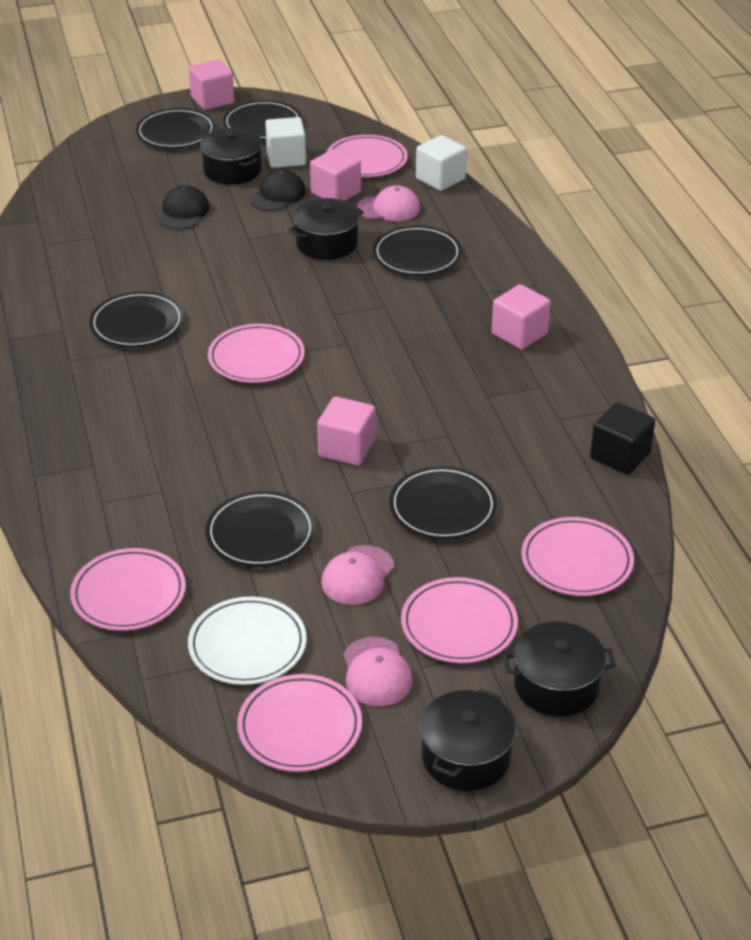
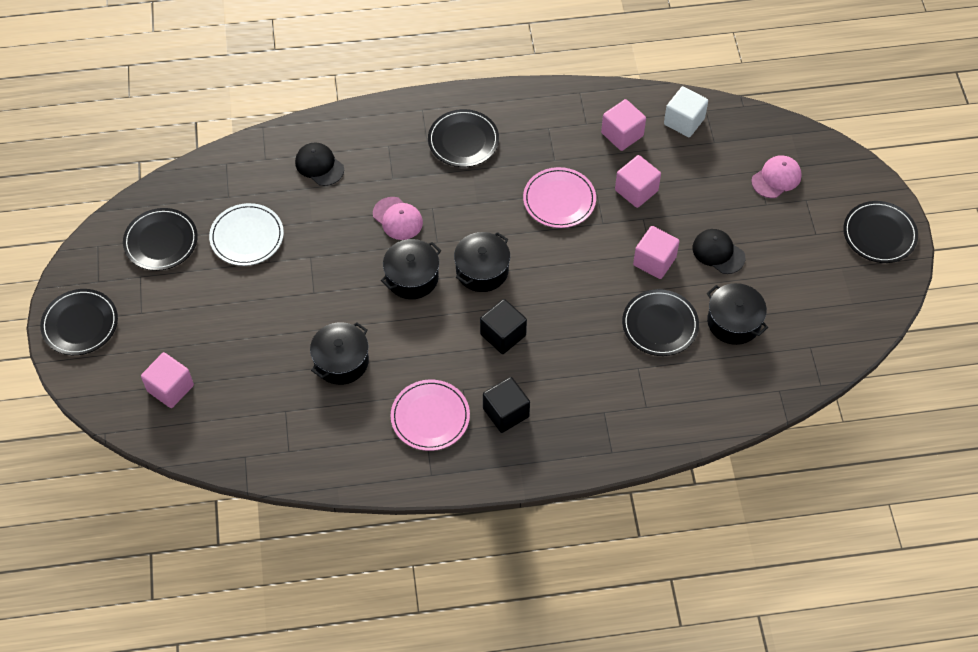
black cube: [590,402,655,475] = 1 -> [480,299,527,354] [483,377,530,433] = 2
black plate: [89,292,184,348] [136,108,216,148] [205,491,316,567] [223,100,302,140] [373,226,462,276] [389,466,497,540] = 6 -> [40,289,118,355] [123,208,198,271] [428,109,499,167] [622,289,699,356] [843,201,918,263] = 5
pink cap: [321,545,395,605] [343,637,413,706] [356,185,420,221] = 3 -> [373,197,423,240] [751,155,802,198] = 2
pink plate: [70,548,186,631] [208,324,305,383] [237,674,362,772] [327,135,408,177] [401,577,518,663] [521,517,634,596] = 6 -> [391,379,470,451] [523,167,596,228] = 2
white cube: [265,117,306,168] [416,135,467,191] = 2 -> [664,86,708,137] = 1

